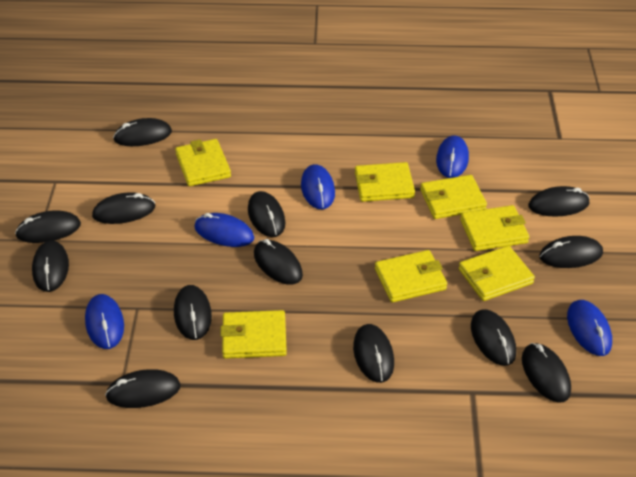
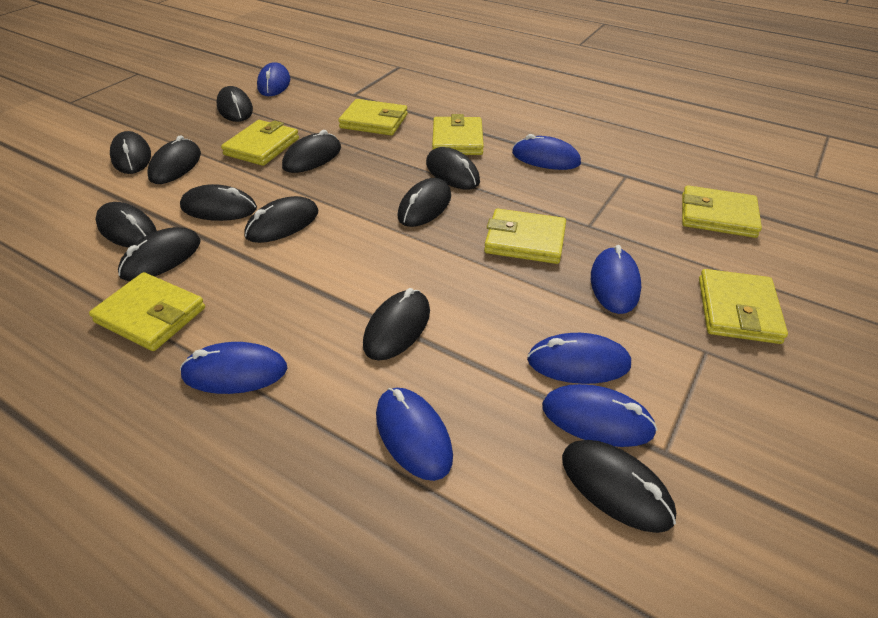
black mouse: [15,210,81,243] [32,240,69,292] [92,192,155,224] [105,369,181,408] [113,118,172,146] [174,285,212,340] [248,191,285,237] [254,239,303,285] [353,324,394,383] [471,309,516,366] [522,343,571,403] [528,186,590,217] [539,236,603,268] = 13 -> [95,202,157,248] [110,131,151,174] [118,227,201,281] [147,135,201,184] [180,184,257,221] [216,86,253,122] [244,196,318,243] [282,130,341,173] [363,288,430,360] [398,178,451,227] [426,147,480,189] [562,440,676,533] = 12
blue mouse: [85,294,124,349] [194,213,254,247] [301,164,335,209] [436,135,469,178] [567,300,612,356] = 5 -> [180,342,287,394] [257,62,290,96] [376,388,453,481] [512,134,581,170] [527,333,631,384] [542,384,657,447] [591,245,641,314] = 7

